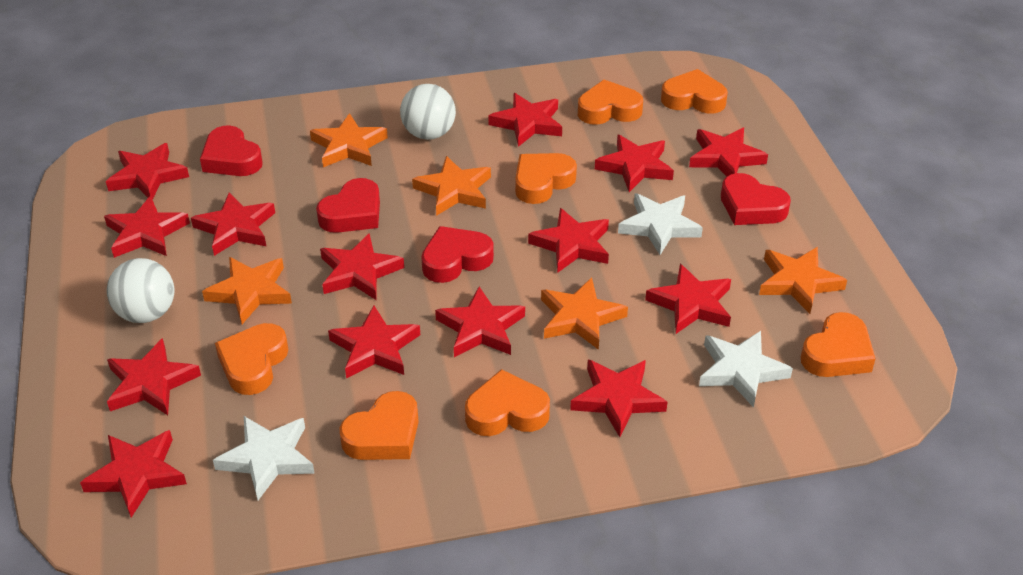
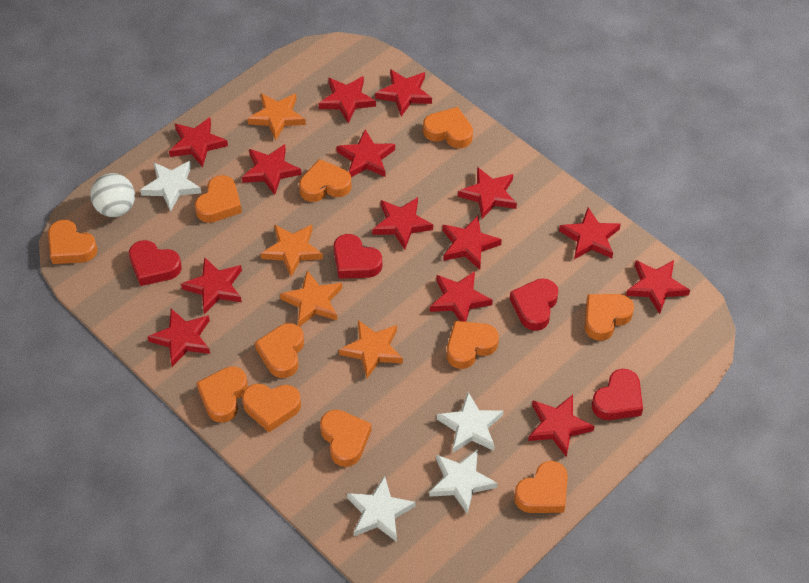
orange heart: [215,323,288,395] [339,391,419,460] [465,369,550,436] [515,153,577,204] [578,80,643,125] [661,69,728,114] [801,312,875,377] = 7 -> [48,220,98,264] [195,175,242,223] [196,367,248,423] [242,383,301,432] [255,323,304,378] [299,159,352,202] [320,410,372,467] [423,107,473,148] [447,321,499,369] [514,461,568,513] [585,294,634,341] = 11
orange star: [202,257,292,324] [310,113,388,167] [412,156,491,216] [541,278,628,350] [759,247,847,314] = 5 -> [247,93,306,141] [260,224,323,277] [280,271,342,327] [339,320,403,378] = 4
white ball: [107,258,174,323] [400,84,456,140] = 2 -> [90,173,135,217] = 1
white star: [213,416,315,500] [618,193,703,255] [699,331,793,408] = 3 -> [140,161,201,212] [347,476,416,542] [429,449,498,514] [437,392,503,453] = 4

